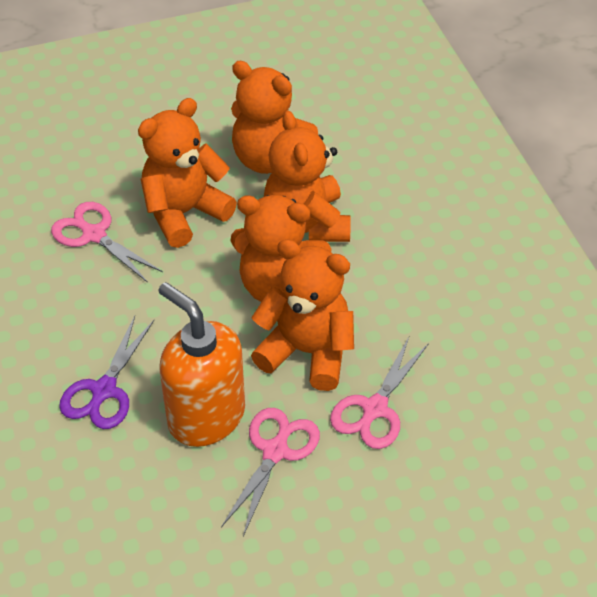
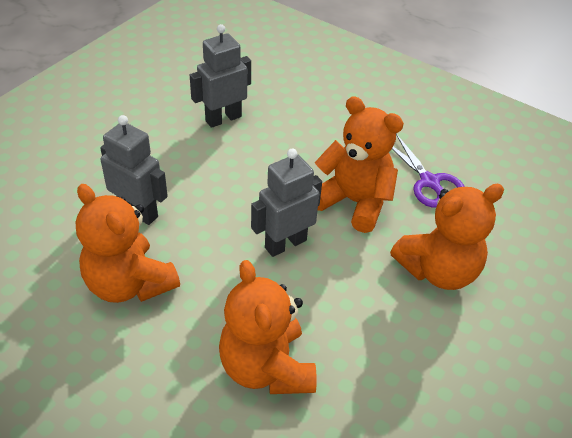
grey robot: none = 0 -> [100,115,168,225] [190,24,251,128] [251,148,322,257] = 3
orange soap dispenser: [158,282,245,447] = 1 -> none = 0
orange teddy bear: [138,98,237,248] [230,195,332,302] [231,61,318,174] [251,239,354,391] [264,111,351,242] = 5 -> [76,184,180,303] [219,260,317,394] [315,96,404,233] [390,184,504,290] = 4
pink scissors: [51,202,163,283] [221,408,320,536] [330,337,429,449] = 3 -> none = 0

